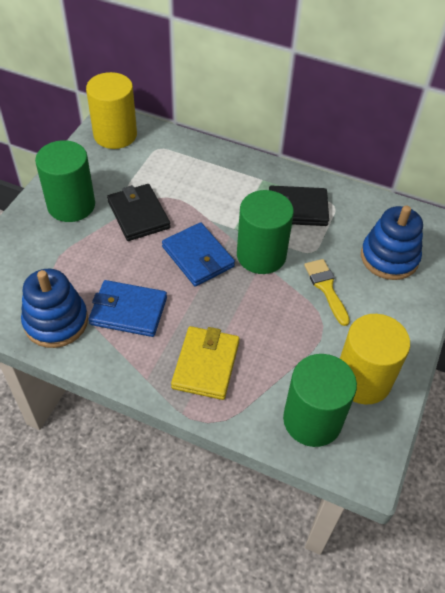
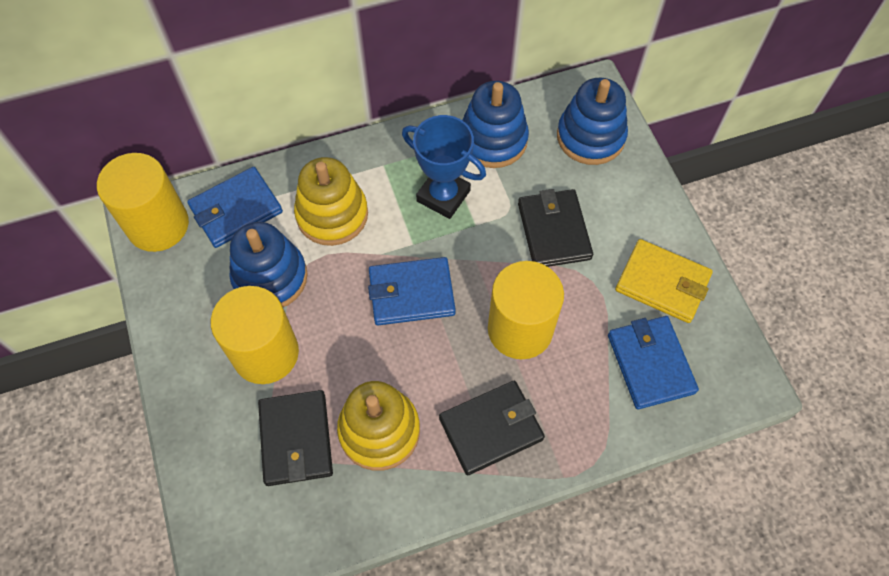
black wallet: [107,184,170,241] [269,186,329,226] = 2 -> [258,390,333,486] [439,381,545,475] [518,189,593,267] = 3
blue stacking toy: [21,269,88,348] [361,205,423,280] = 2 -> [229,222,308,307] [462,81,529,168] [557,78,628,165] = 3
blue trophy: none = 0 -> [402,115,486,219] = 1
blue wallet: [89,280,167,337] [162,222,235,287] = 2 -> [187,167,283,248] [368,257,456,325] [608,316,699,409] = 3
green cylinder: [35,140,95,222] [237,190,294,274] [283,354,357,447] = 3 -> none = 0
yellow brush: [304,259,350,326] = 1 -> none = 0
yellow cylinder: [86,72,137,149] [340,314,410,405] = 2 -> [97,153,189,252] [211,286,299,384] [488,261,564,359] = 3
yellow stacking toy: none = 0 -> [294,157,368,246] [337,381,420,471] = 2

